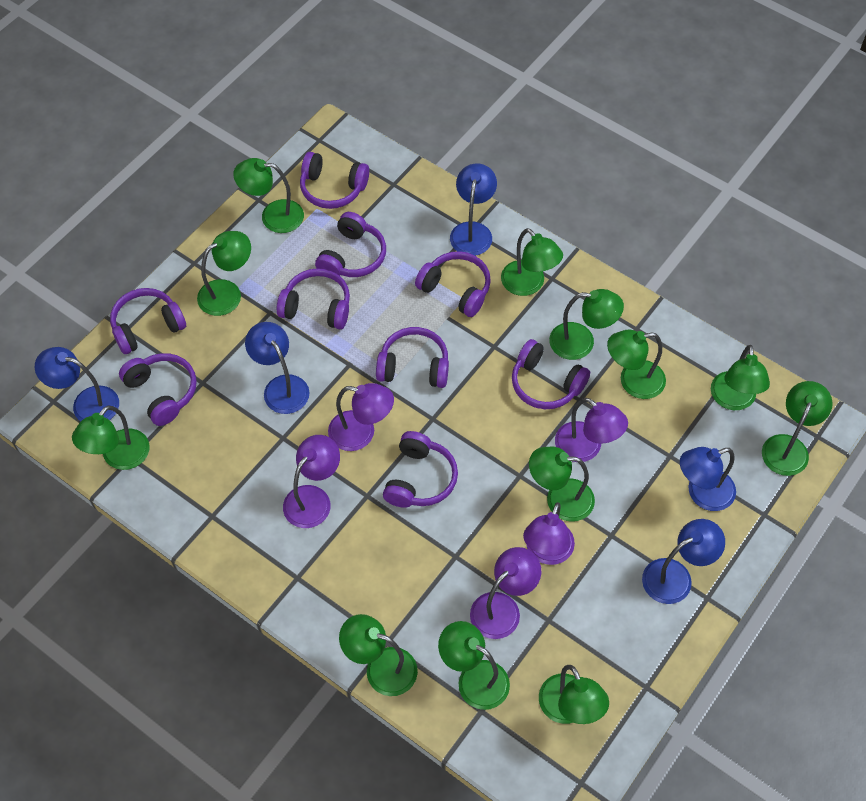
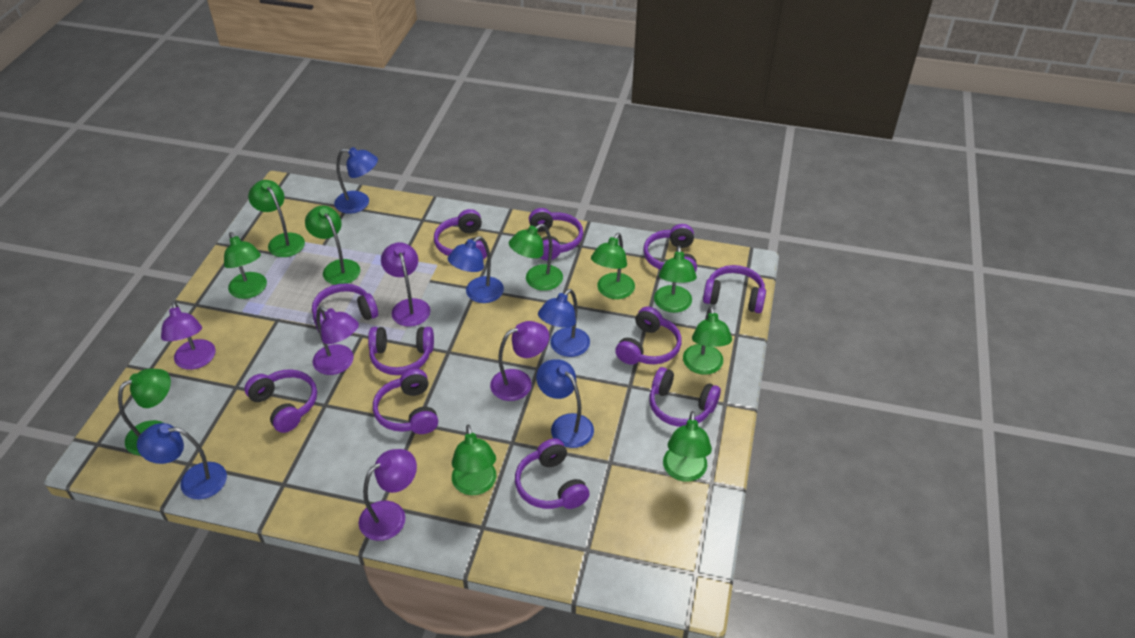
green lamp: [72,405,149,470] [197,231,251,316] [233,158,304,233] [339,614,418,696] [438,621,510,710] [501,228,563,296] [529,447,595,522] [539,665,609,724] [549,289,624,360] [607,330,666,399] [711,345,770,410] [762,381,833,476] = 12 -> [118,369,171,456] [224,232,267,299] [248,180,305,257] [305,205,360,285] [452,425,496,495] [509,224,563,291] [591,233,635,299] [654,246,697,313] [663,411,712,482] [683,306,732,375] = 10
purple headphones: [110,288,186,354] [119,353,197,426] [277,268,350,329] [300,152,369,209] [315,212,386,277] [376,327,449,388] [383,431,458,508] [415,251,491,317] [512,339,590,409] = 9 -> [244,369,317,433] [312,283,378,333] [368,327,434,375] [373,369,438,434] [434,209,487,260] [515,438,589,509] [529,208,583,261] [615,306,682,365] [643,224,697,272] [649,367,721,427] [703,265,766,313] = 11

